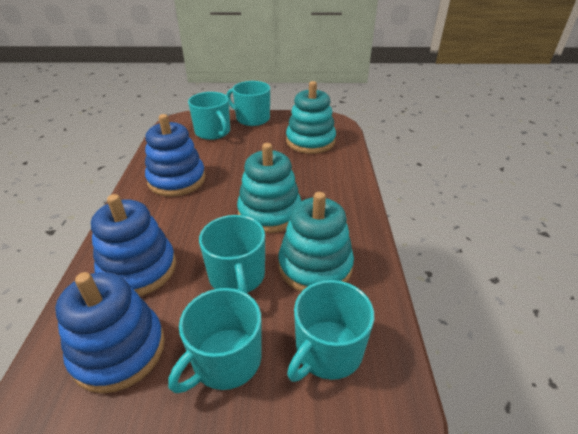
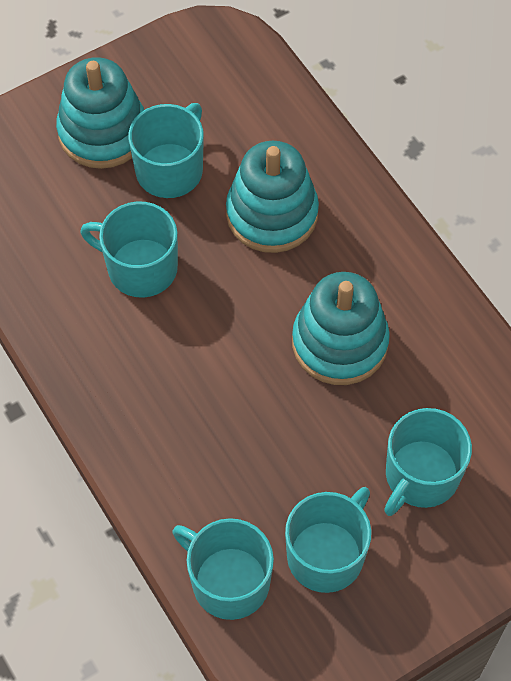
blue stacking toy: [55,272,165,393] [91,194,176,296] [145,114,205,196] = 3 -> none = 0

